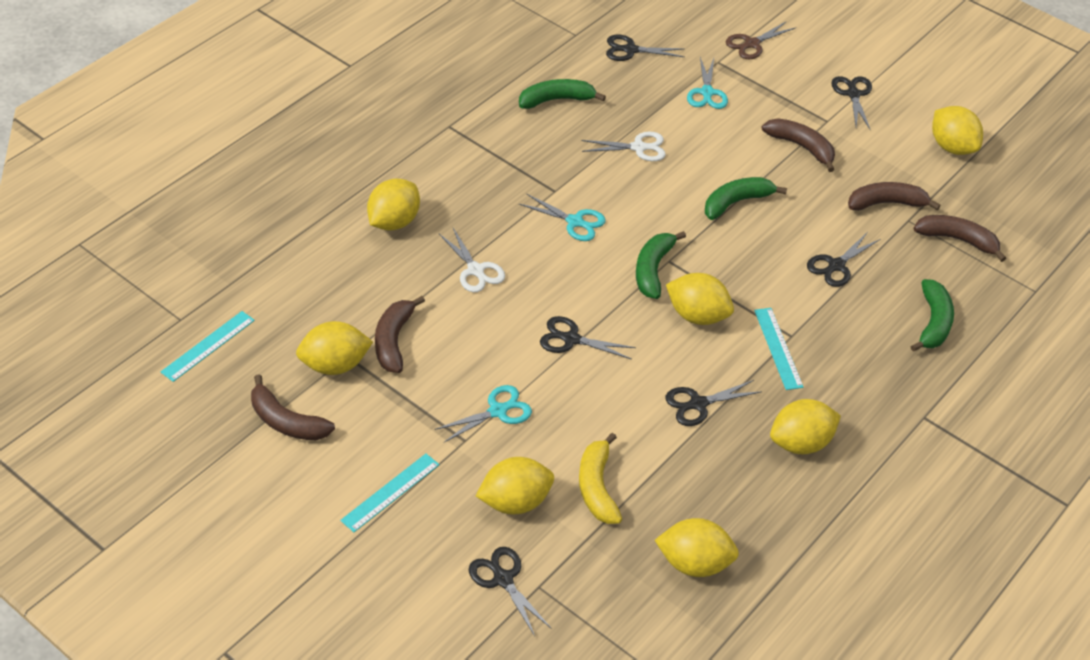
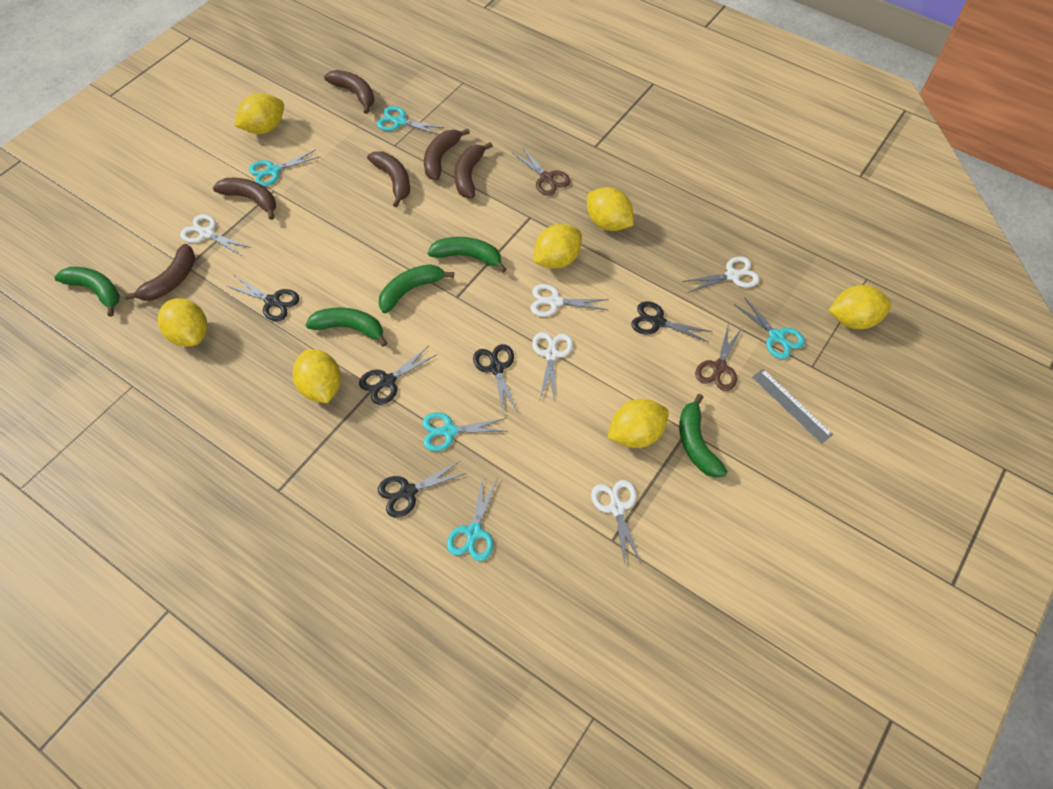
black scissors: [469,547,551,636] [540,316,636,359] [606,35,684,61] [665,380,762,426] [807,232,880,287] [831,76,872,129] = 6 -> [227,276,300,321] [359,346,436,405] [378,461,466,518] [473,344,518,416] [631,301,713,342] = 5
brown banana: [251,374,335,440] [375,296,425,373] [762,118,835,172] [848,182,941,211] [913,215,1006,262] = 5 -> [124,244,195,301] [213,178,276,220] [324,70,375,114] [367,151,410,207] [424,129,470,181] [454,142,493,198] = 6
brown scissors: [726,21,796,60] = 1 -> [513,147,571,196] [695,323,742,391] = 2
green banana: [519,79,606,109] [636,231,686,299] [705,177,787,220] [910,279,954,352] = 4 -> [54,267,120,317] [305,307,387,347] [379,264,454,313] [428,237,506,272] [679,394,728,478] = 5
grey ruler: none = 0 -> [752,369,833,444] = 1
turquoise ruler: [161,311,255,382] [340,454,440,532] [754,308,804,390] = 3 -> none = 0
turquoise scissors: [435,385,532,443] [519,194,606,241] [687,57,728,109] = 3 -> [249,150,319,187] [377,106,445,135] [422,412,507,451] [447,476,498,561] [734,297,805,359] = 5
white scissors: [439,228,505,292] [581,131,666,161] = 2 -> [180,214,251,256] [531,284,609,317] [532,332,573,403] [591,480,641,563] [682,256,760,293] = 5
yellow banana: [579,433,622,524] = 1 -> none = 0

